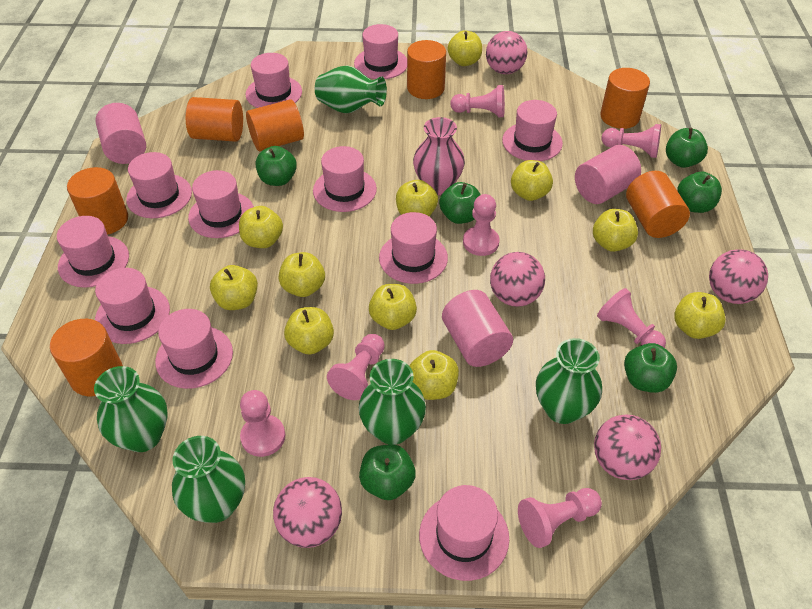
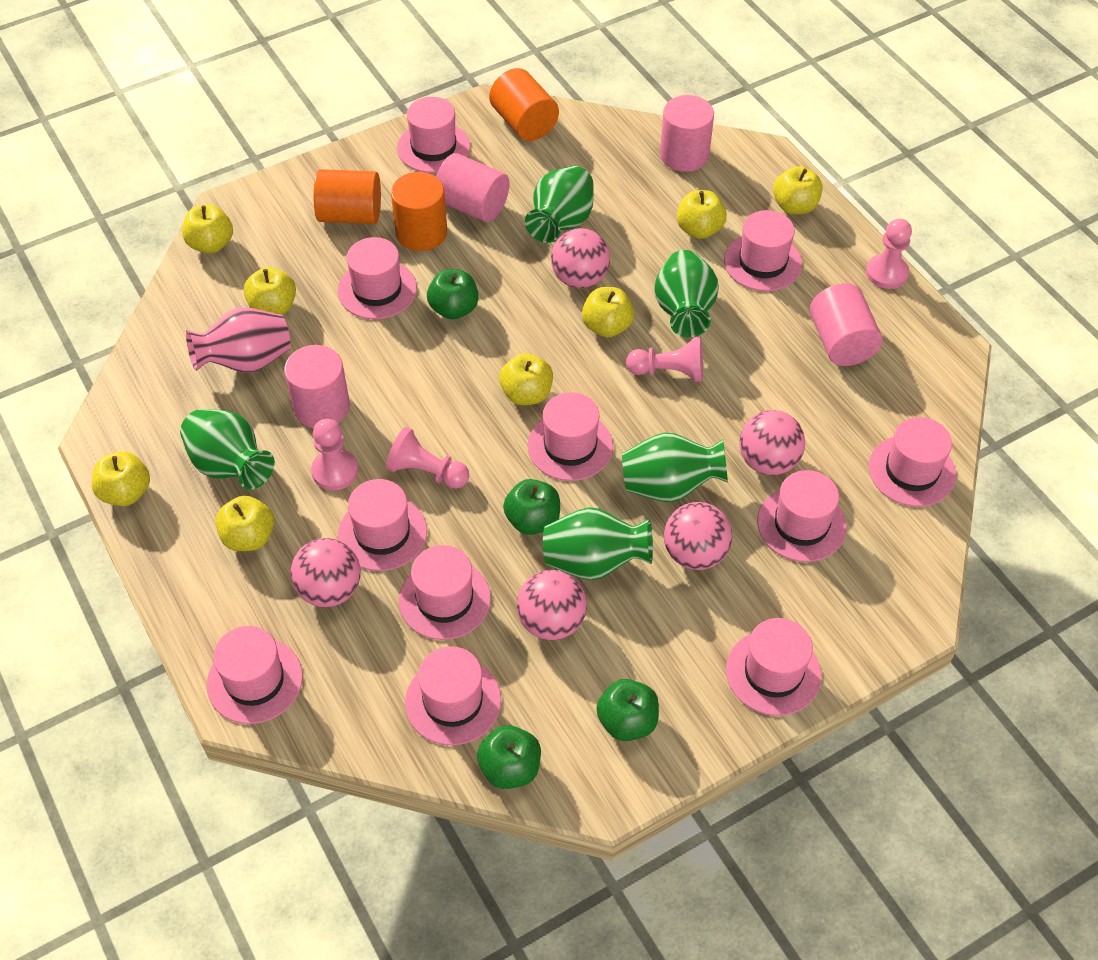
green apple: [256,146,297,186] [359,444,416,500] [439,182,481,224] [624,343,677,393] [666,128,708,168] [677,172,722,213] = 6 -> [427,269,479,319] [477,725,541,789] [503,479,560,535] [596,679,659,741] = 4
orange cylinder: [50,319,123,396] [67,167,128,235] [186,97,243,142] [246,99,304,151] [407,40,446,99] [600,68,650,129] [626,171,690,238] = 7 -> [313,169,381,224] [391,172,447,251] [489,68,559,141] = 3
pink cylinder: [95,103,146,164] [442,290,513,367] [575,145,641,204] = 3 -> [284,345,350,428] [436,153,510,222] [660,95,714,172] [810,283,883,366] = 4
pink pawn: [240,390,285,457] [327,334,385,400] [450,85,505,117] [463,194,500,256] [518,488,602,548] [597,288,666,348] [602,124,661,158] = 7 -> [311,419,358,490] [386,427,469,489] [626,337,703,382] [866,219,912,289] = 4
yellow apple: [210,265,258,310] [239,206,283,248] [279,252,325,297] [284,307,334,355] [369,284,417,330] [396,180,438,216] [410,350,459,400] [448,31,482,66] [511,160,553,201] [593,209,638,252] [674,292,726,339] = 11 -> [92,451,150,506] [182,204,233,253] [216,496,274,551] [244,267,296,315] [499,353,553,405] [582,287,634,337] [677,190,727,239] [773,166,823,214] = 8

